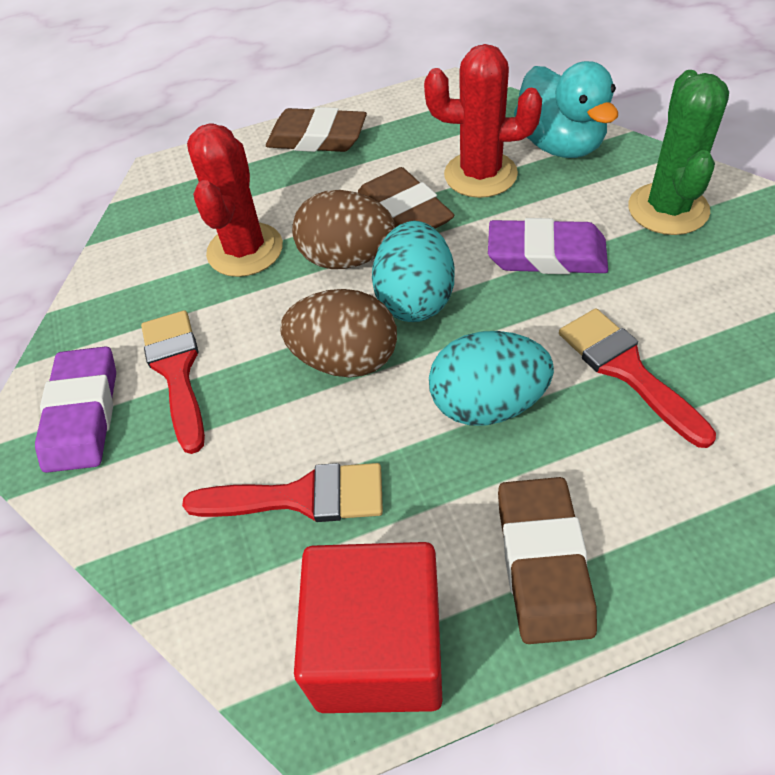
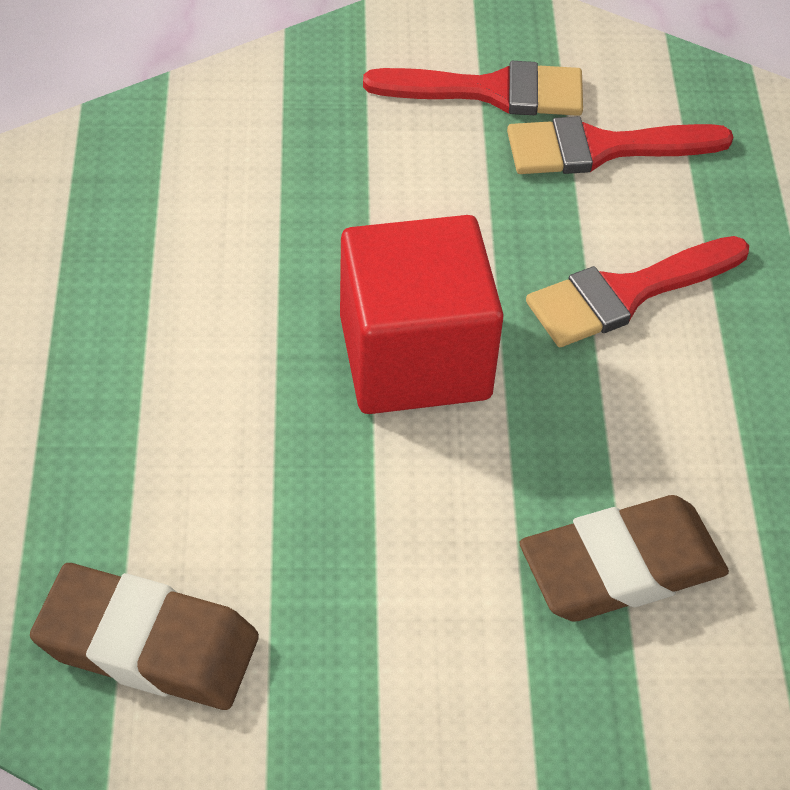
brown egg: [281,289,397,377] [292,190,395,269] = 2 -> none = 0
brown eraser: [266,107,367,152] [358,167,455,229] [498,477,597,644] = 3 -> [30,563,259,710] [520,495,729,621] = 2
green cactus: [629,70,729,235] = 1 -> none = 0
purple eraser: [35,346,116,473] [488,218,608,274] = 2 -> none = 0
red cactus: [187,123,283,277] [424,44,542,198] = 2 -> none = 0
turquoise duck: [514,61,618,158] = 1 -> none = 0
turquoise egg: [372,221,454,322] [429,331,554,426] = 2 -> none = 0

